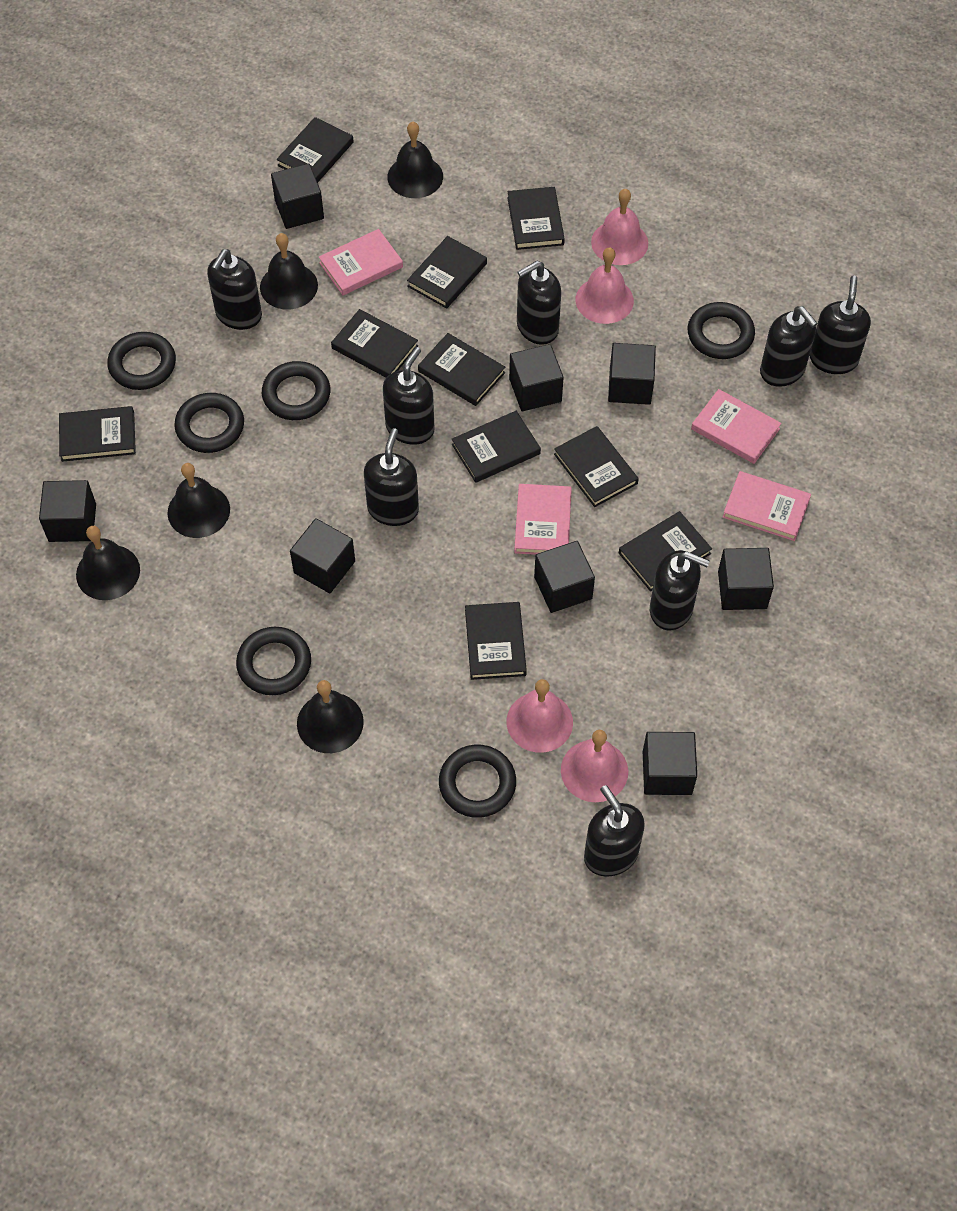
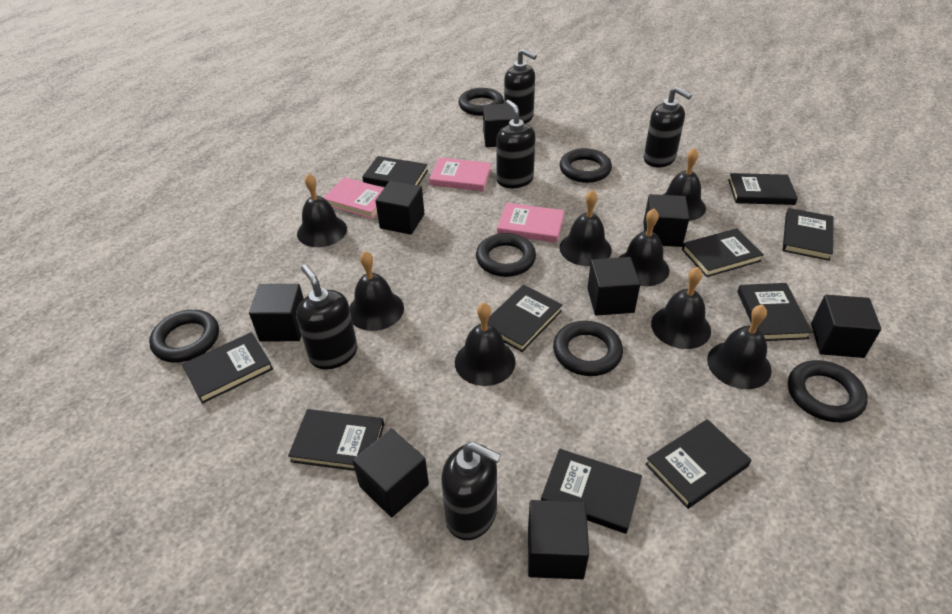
black bell: [76,526,140,600] [168,463,230,538] [260,233,318,309] [297,680,364,753] [387,122,443,198] = 5 -> [297,173,347,247] [349,251,404,331] [455,303,515,386] [559,190,612,266] [620,209,669,286] [651,267,711,349] [663,148,706,221] [707,305,772,389] = 8
black soap dispenser: [207,249,262,330] [364,428,419,526] [383,347,434,445] [517,261,561,345] [584,785,645,877] [650,550,710,631] [760,306,818,387] [810,275,871,374] = 8 -> [296,264,357,370] [441,442,501,540] [497,100,535,188] [504,49,537,124] [644,86,692,167] = 5
pink bell: [507,679,573,753] [561,730,628,802] [576,247,634,324] [591,189,648,265] = 4 -> none = 0
pink book: [319,229,403,295] [514,484,572,555] [691,389,781,464] [723,471,811,541] = 4 -> [323,177,384,219] [429,158,492,191] [497,203,564,243] = 3

